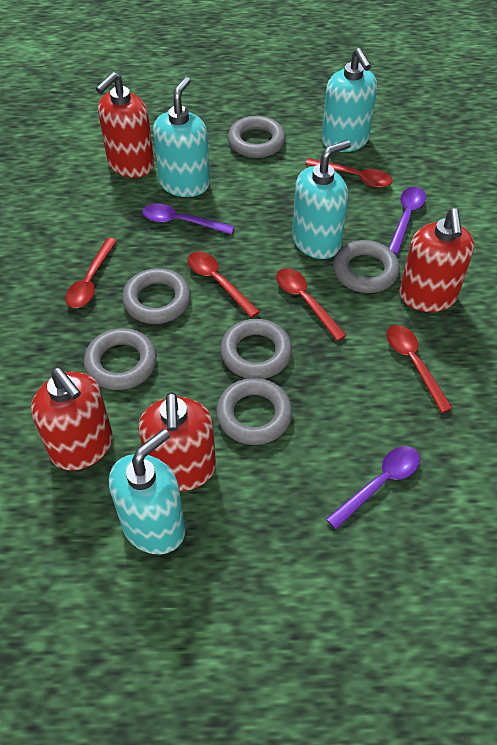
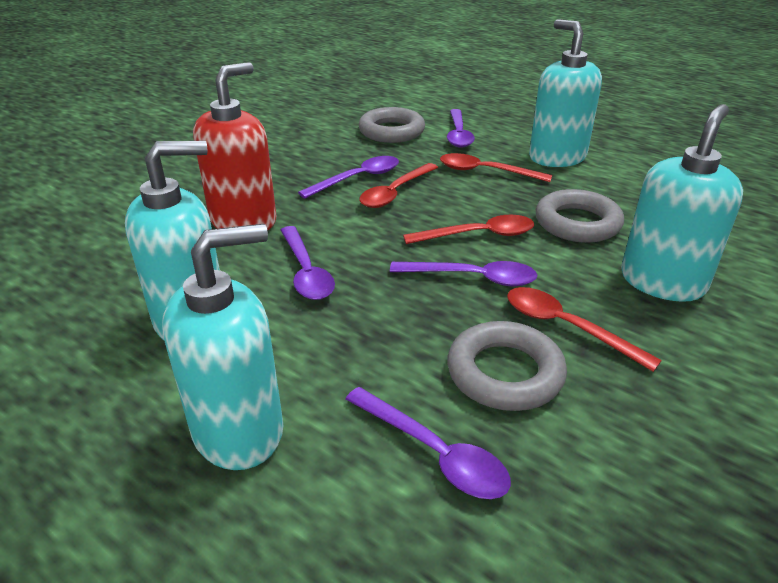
grey ring: [84,328,157,390] [122,268,191,324] [216,378,292,445] [220,319,292,379] [228,116,286,158] [333,240,400,293] = 6 -> [358,107,425,143] [447,321,567,411] [536,189,624,243] = 3
purple spoon: [142,203,235,234] [326,446,420,529] [388,187,426,255] = 3 -> [281,226,335,300] [298,156,399,199] [345,387,511,499] [390,261,538,286] [447,109,475,148] = 5
red soap dispenser: [31,368,113,471] [96,72,154,178] [138,392,216,491] [400,208,474,312] = 4 -> [193,62,276,231] = 1
red spoon: [65,238,117,308] [188,251,260,318] [276,268,347,341] [305,158,392,188] [387,325,453,413] = 5 -> [359,163,438,208] [403,215,534,244] [440,153,552,182] [507,287,662,372] = 4

